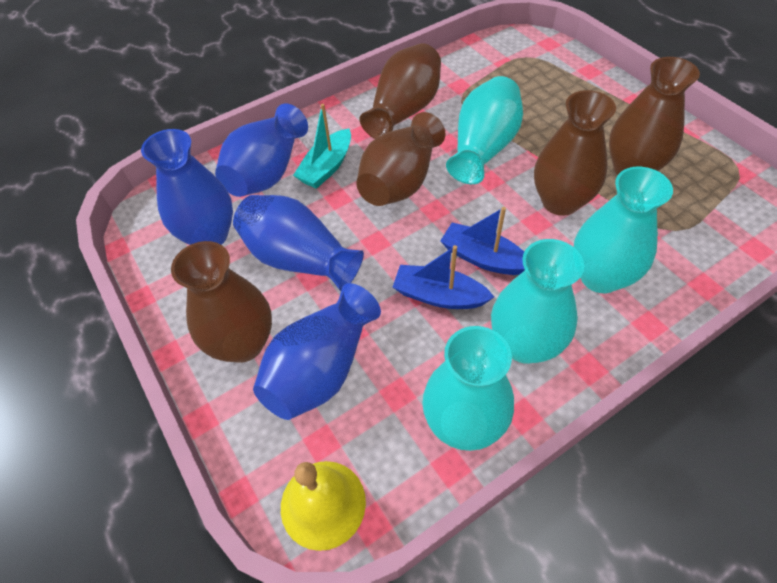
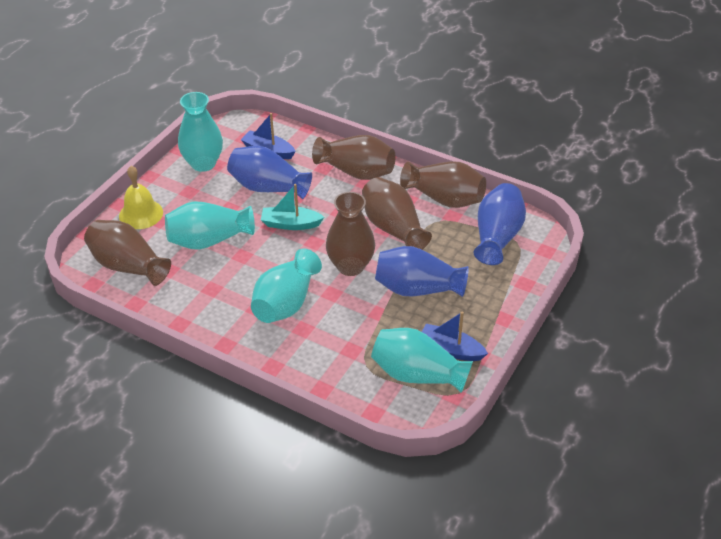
blue vase: [141,129,233,245] [215,104,308,197] [233,195,364,291] [253,283,381,420] = 4 -> [227,146,312,199] [375,246,469,297] [474,183,526,265] = 3

